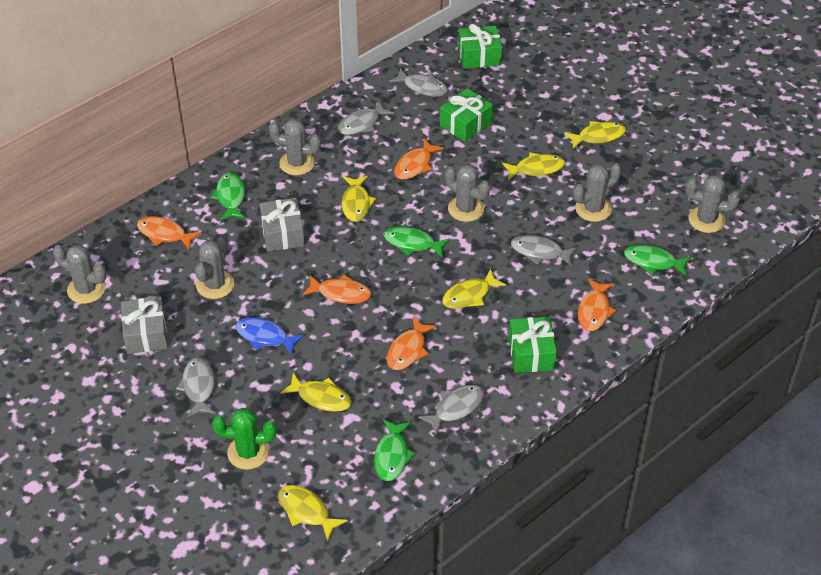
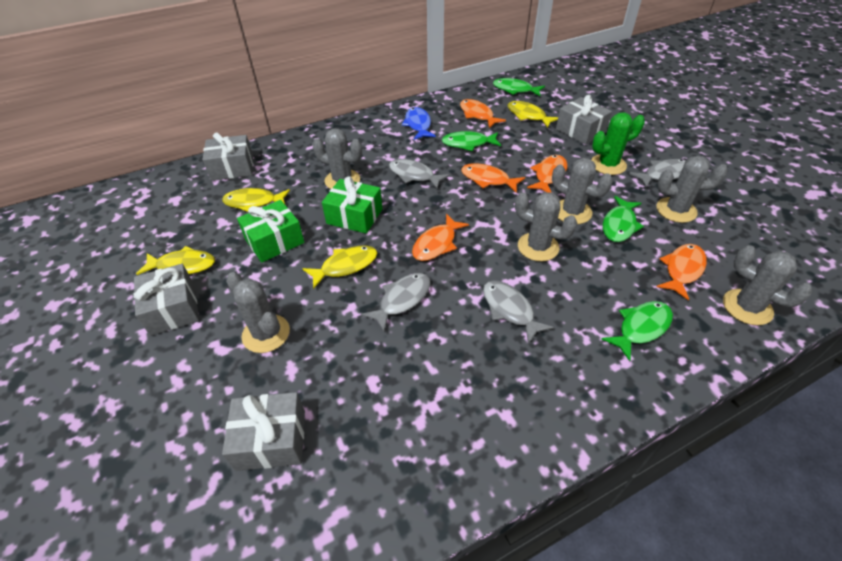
green gift: [440,88,493,142] [458,24,502,69] [509,317,557,373] = 3 -> [237,200,304,262] [322,176,382,234] = 2
grey fish: [176,358,216,417] [337,100,394,135] [389,68,448,97] [418,385,484,436] [511,235,578,266] = 5 -> [361,273,431,331] [389,159,450,189] [483,280,554,344] [630,159,686,188] = 4
grey gift: [121,297,168,354] [260,198,305,252] = 2 -> [134,264,199,336] [202,133,253,181] [222,392,305,471] [556,95,612,145] = 4
yellow fish: [278,485,348,541] [280,373,352,412] [341,176,376,222] [442,268,506,309] [502,152,565,180] [564,121,626,149] = 6 -> [136,246,215,275] [222,188,290,212] [302,246,377,289] [508,101,558,128] = 4

